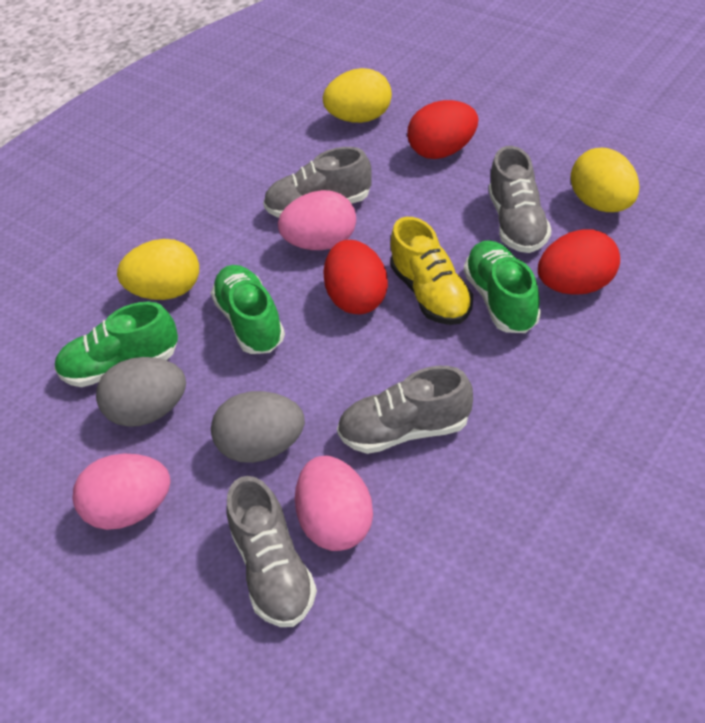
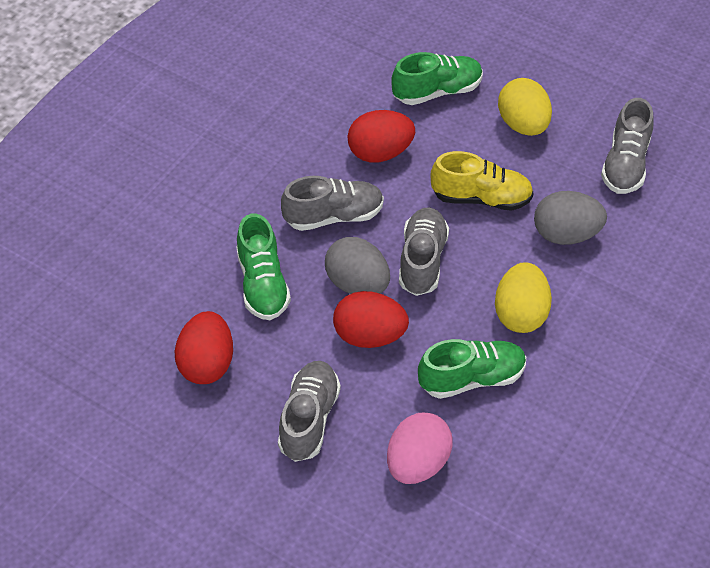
pink egg: [73,454,171,530] [278,190,356,250] [295,456,373,551] = 3 -> [387,413,453,484] = 1
yellow egg: [117,239,199,300] [323,68,392,123] [571,148,639,212] = 3 -> [495,262,552,333] [498,78,552,136] = 2

